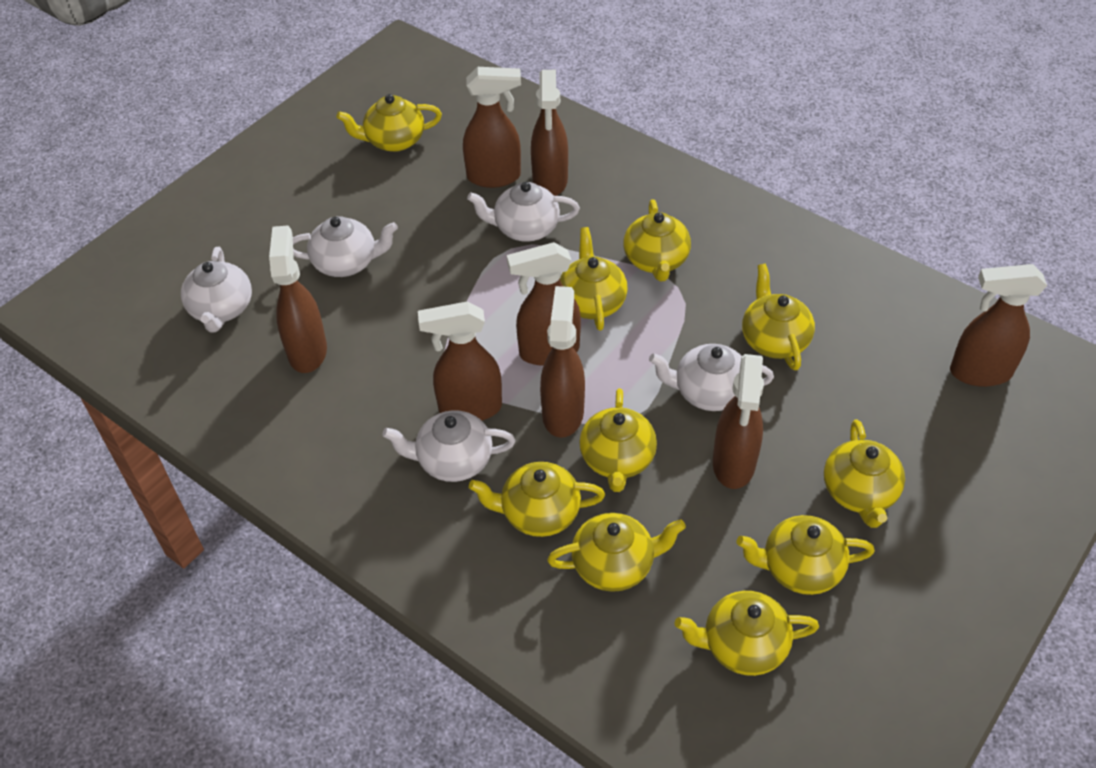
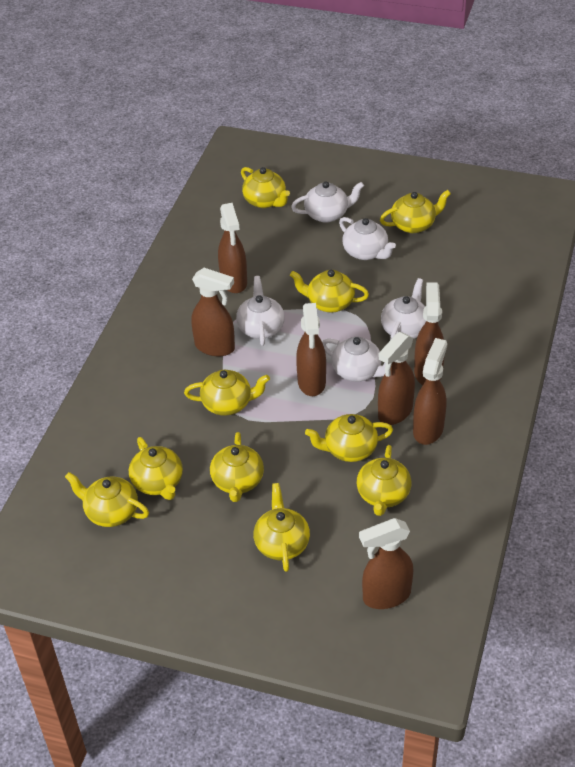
brown spray bottle: [269,225,327,373] [418,302,502,421] [463,67,521,188] [507,242,581,366] [531,70,568,196] [540,286,585,438] [713,354,764,489] [950,264,1047,387] = 8 -> [191,268,235,356] [218,203,247,293] [296,303,326,396] [359,518,414,609] [378,332,415,425] [413,338,447,445] [414,282,444,385] = 7

